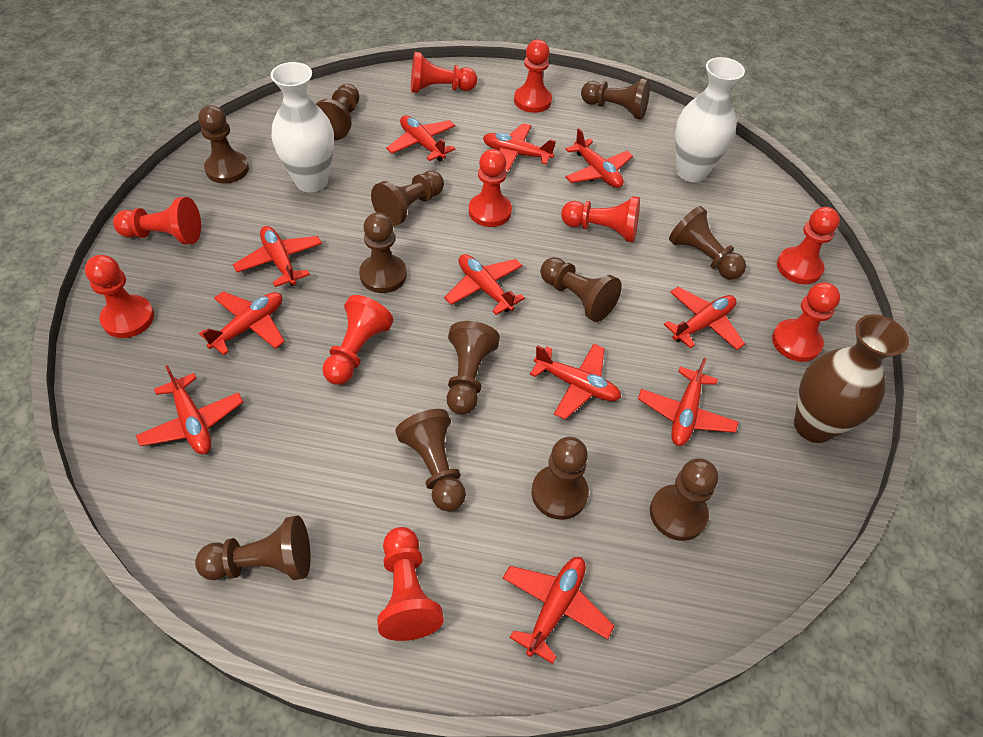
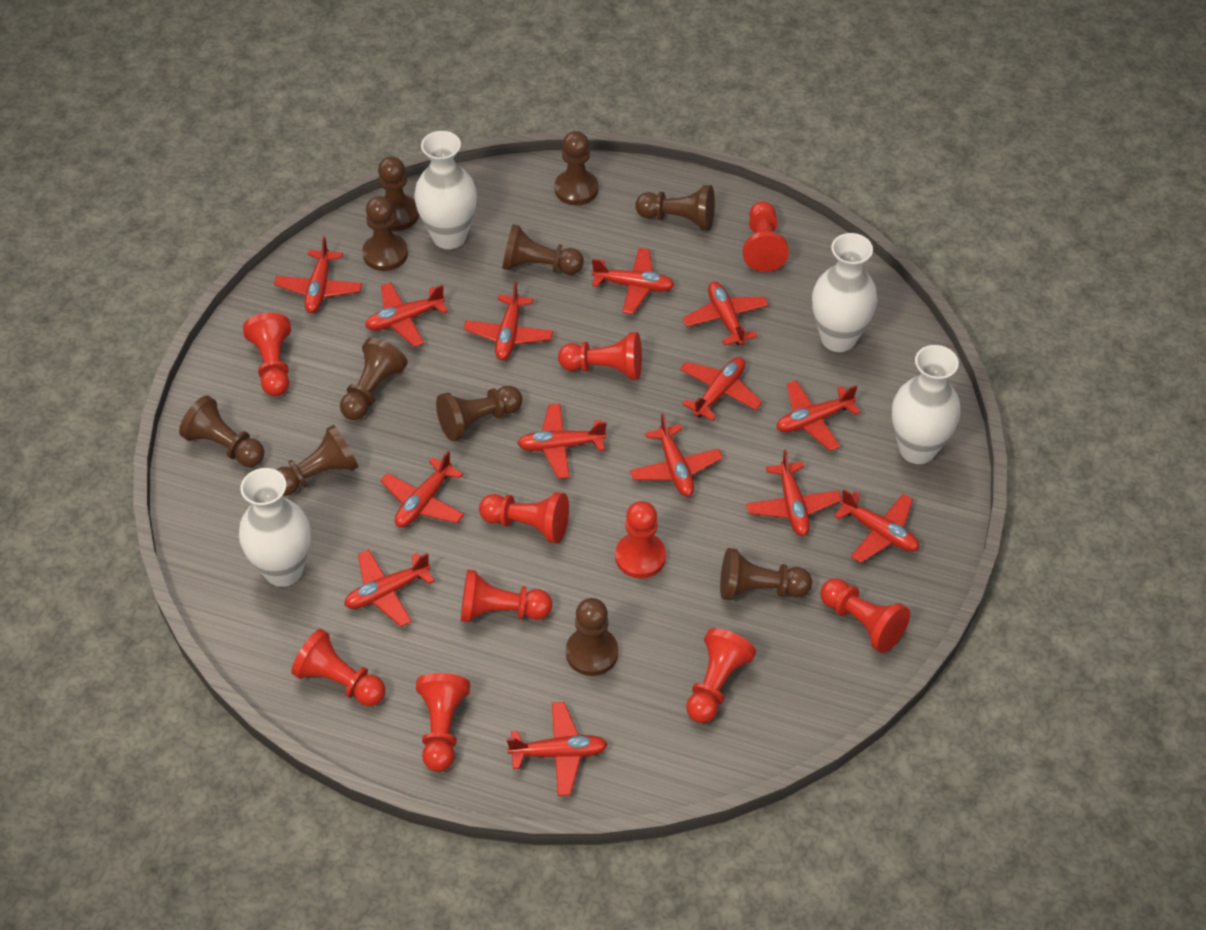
brown pawn: [195,515,311,580] [198,105,249,183] [316,84,359,141] [359,212,407,293] [371,171,444,227] [395,409,466,512] [447,321,500,415] [531,437,589,520] [540,257,622,322] [581,78,650,120] [650,458,718,541] [669,206,746,280] = 12 -> [179,396,264,467] [276,425,359,496] [340,338,408,420] [362,196,408,271] [378,156,419,231] [436,386,522,441] [502,224,584,275] [554,131,598,205] [566,598,618,676] [635,185,715,231] [720,548,812,600] = 11
brown vase: [794,315,909,443] = 1 -> none = 0
red plane: [136,365,243,454] [199,291,285,355] [233,226,322,287] [386,115,455,161] [444,254,525,315] [483,123,556,173] [503,557,614,664] [530,344,621,420] [565,128,633,188] [638,358,738,446] [664,287,745,350] = 11 -> [274,236,362,313] [344,549,435,627] [365,282,448,347] [380,451,464,528] [464,282,553,360] [507,702,608,796] [517,403,607,479] [592,248,675,314] [630,414,723,497] [680,357,763,421] [682,282,769,346] [746,450,842,536] [776,380,860,451] [834,489,919,563] = 14
white vase: [270,62,334,192] [675,57,745,182] = 2 -> [239,468,311,587] [414,131,477,249] [812,233,877,352] [892,345,961,464] = 4

